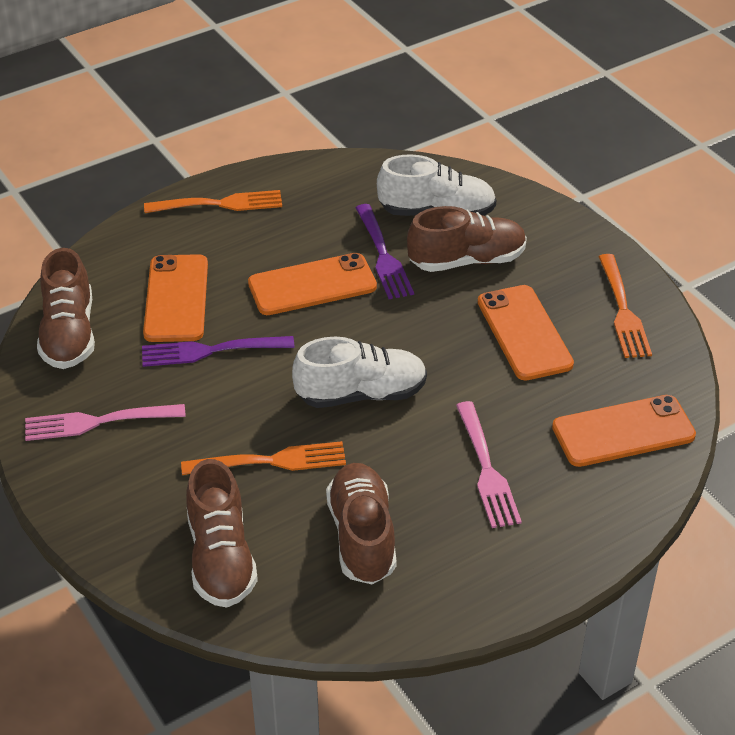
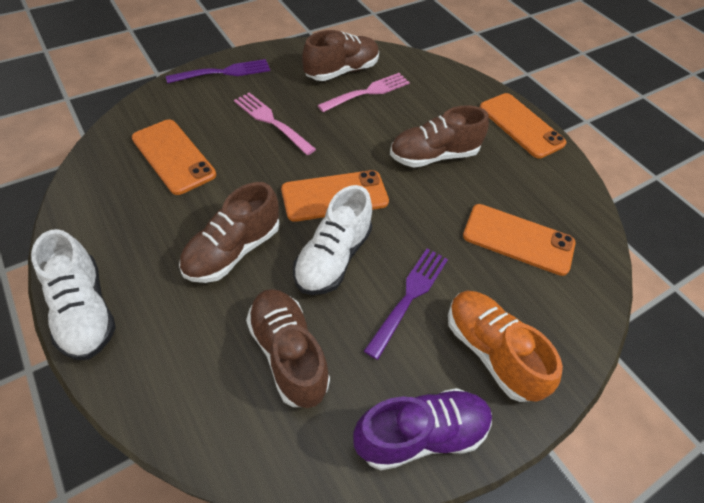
orange fork: [144,190,282,213] [181,441,346,475] [599,254,652,358] = 3 -> none = 0
orange shoe: none = 0 -> [448,291,563,402] = 1
purple shoe: none = 0 -> [353,388,492,471] = 1

